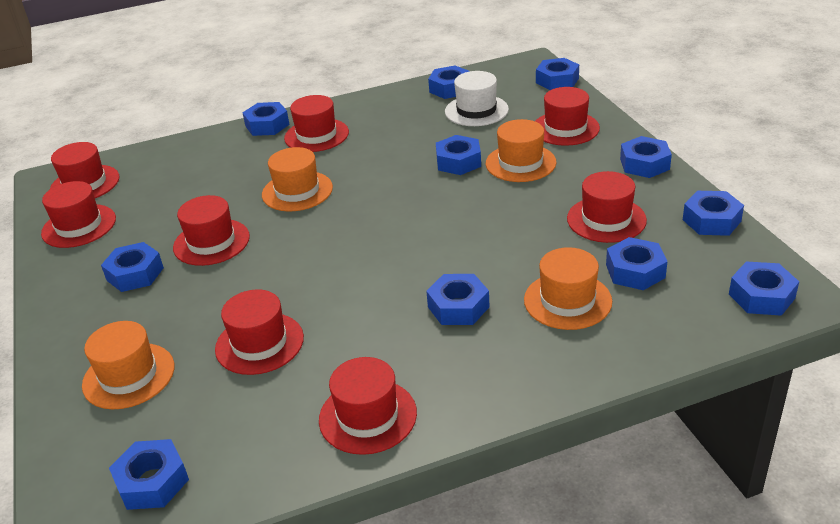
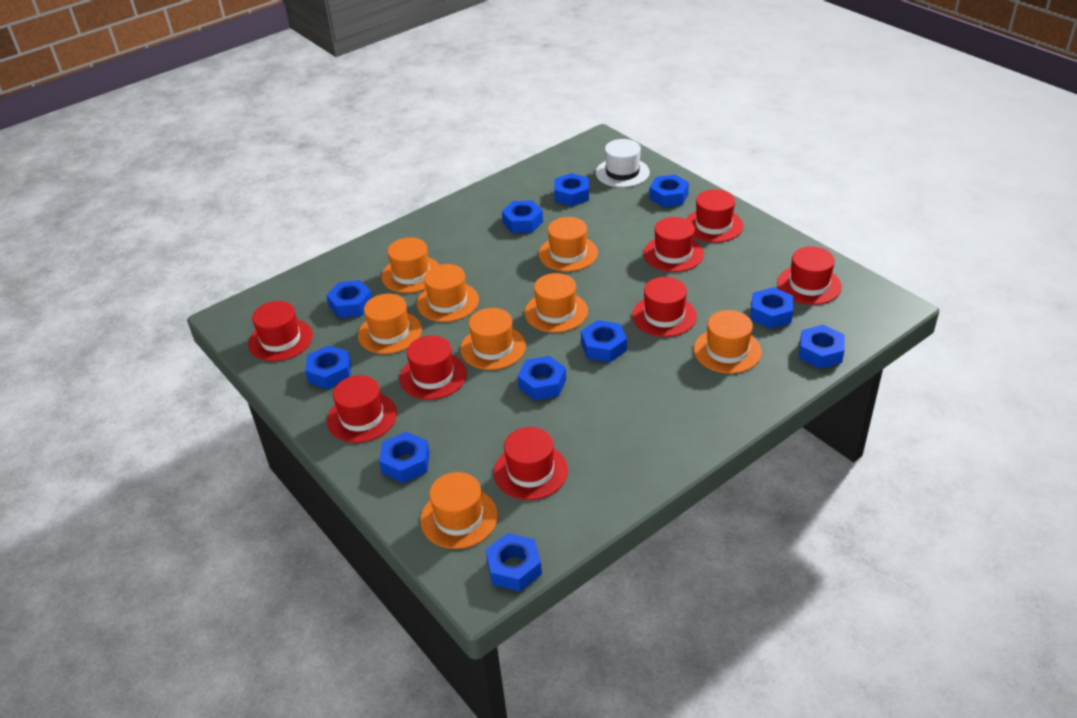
orange hat: [82,321,174,409] [262,147,333,211] [486,119,557,182] [524,247,612,330] = 4 -> [358,294,422,354] [381,237,439,293] [417,264,479,322] [420,472,498,549] [460,308,526,370] [525,273,588,333] [539,217,598,272] [694,310,762,374] = 8

